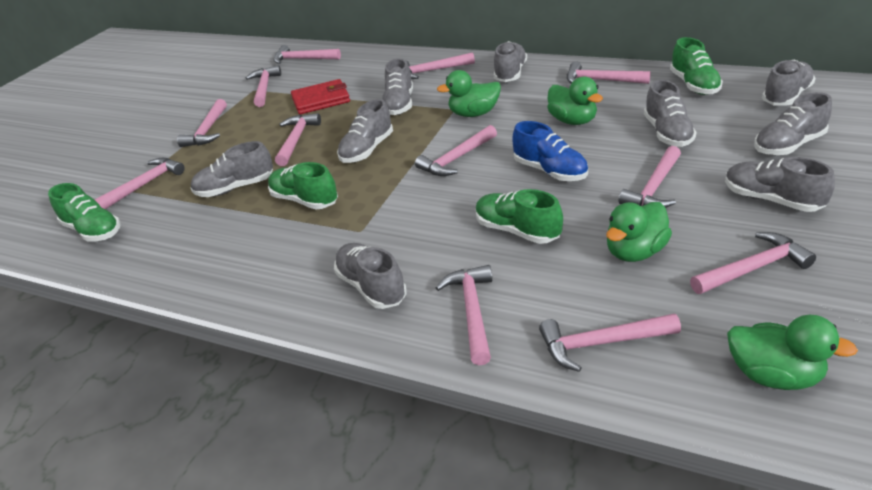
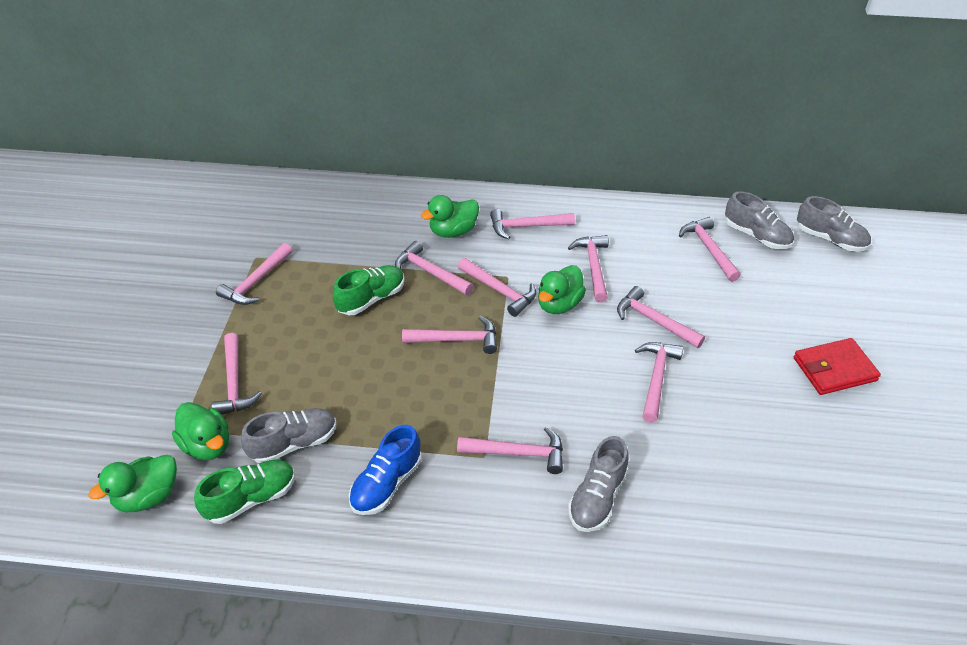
green shoe: [48,183,121,242] [268,162,338,210] [476,189,563,244] [670,37,723,95] = 4 -> [194,460,295,524] [333,265,405,315] = 2
grey shoe: [191,141,273,197] [334,243,407,309] [337,99,393,163] [382,59,413,115] [494,41,527,82] [644,80,697,147] [725,157,835,212] [754,92,832,155] [762,60,816,106] = 9 -> [241,408,337,463] [568,436,628,532] [725,191,794,249] [797,196,871,252] = 4
pink hammer: [95,158,185,209] [177,99,227,147] [246,65,281,107] [274,45,341,64] [275,113,321,166] [405,52,475,79] [415,125,497,176] [436,265,492,365] [539,314,681,372] [567,61,651,84] [619,146,681,208] [690,232,816,294] = 12 -> [211,333,262,415] [216,243,293,305] [395,241,473,295] [402,316,497,354] [457,427,563,474] [458,258,536,317] [490,209,575,239] [568,235,609,302] [617,286,705,348] [635,342,683,423] [679,217,741,282] = 11

